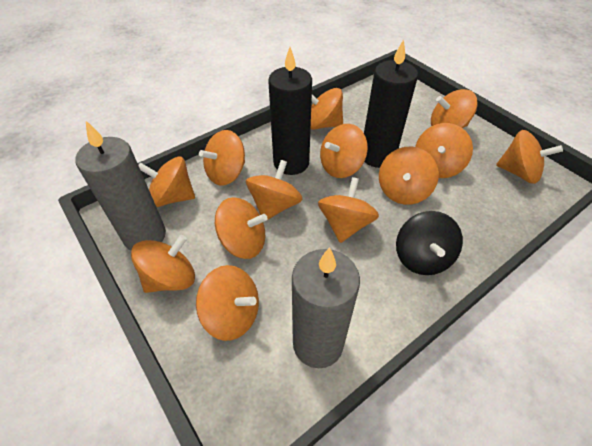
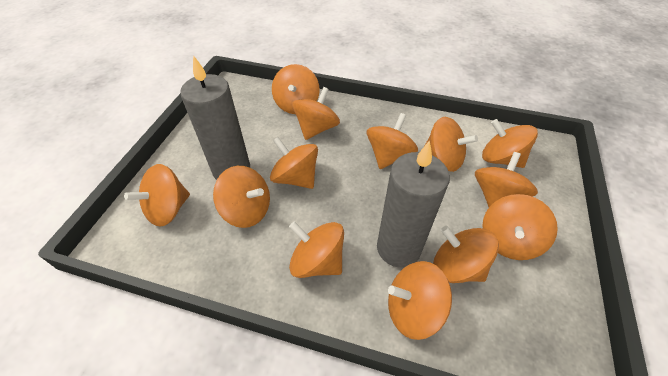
black candle: [268,47,312,175] [364,39,418,168] = 2 -> none = 0
black spinning top: [396,211,463,275] = 1 -> none = 0

